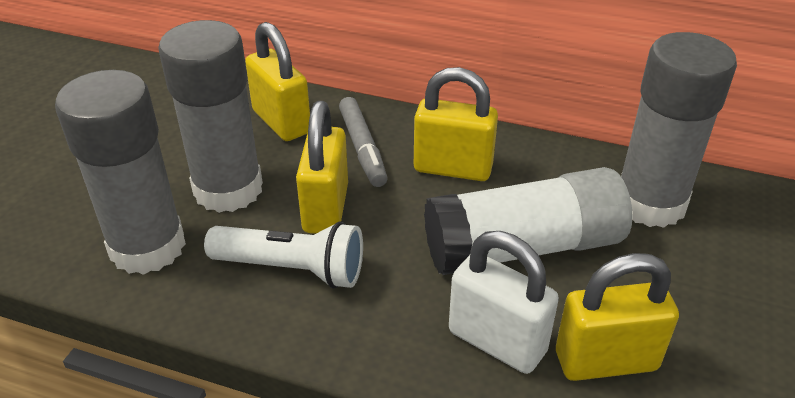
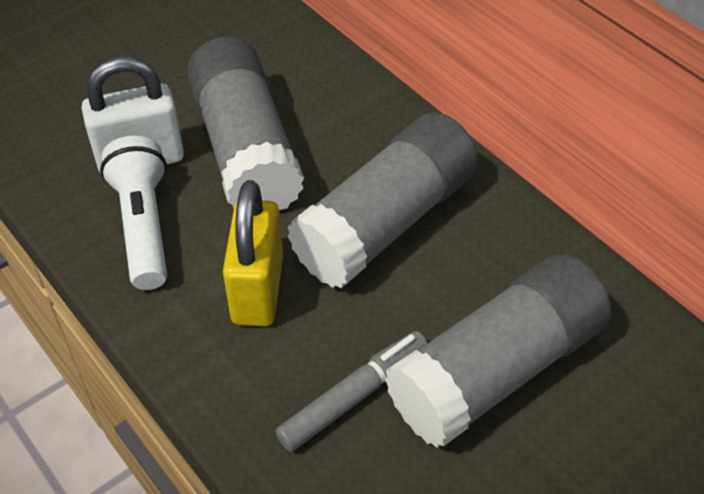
white glue stick: [424,167,633,275] = 1 -> none = 0
yellow padlock: [245,22,310,141] [296,101,348,234] [414,67,498,181] [556,253,679,381] = 4 -> [223,180,283,326] = 1

